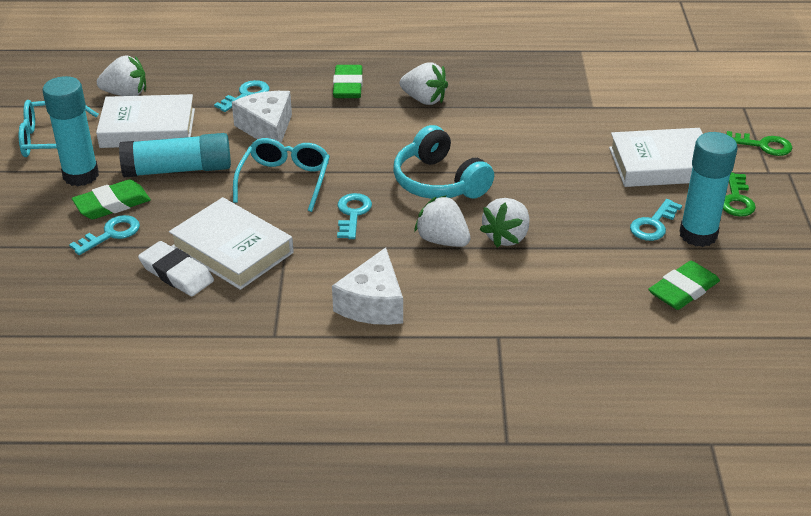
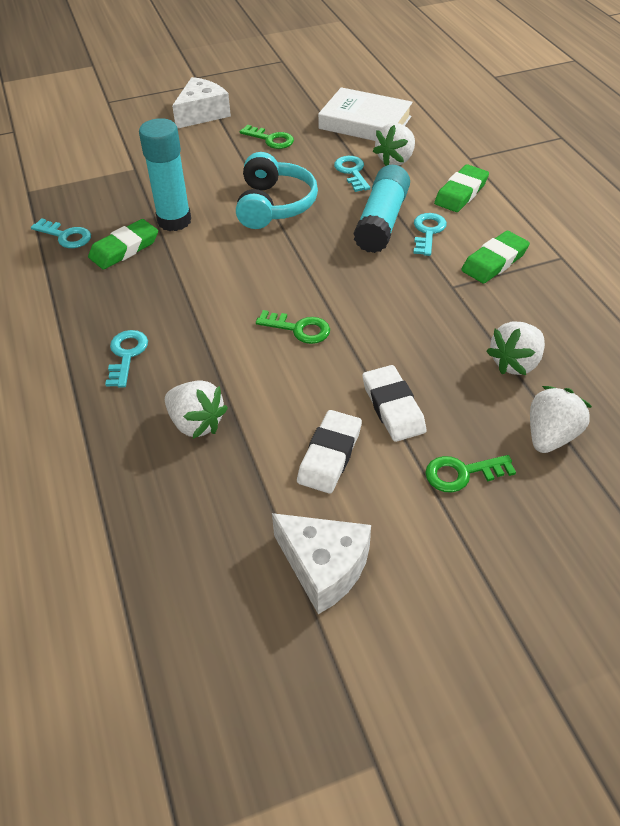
green key: [723,173,756,217] [727,131,792,156] = 2 -> [240,125,294,149] [256,310,330,344] [425,455,516,493] = 3
turquoise glasses: [19,100,99,157] [233,138,330,212] = 2 -> none = 0
turquoise glue stick: [42,76,99,186] [119,133,231,178] [679,132,737,247] = 3 -> [139,118,191,231] [353,165,410,253] = 2
white book: [96,94,195,148] [169,197,294,290] [609,128,703,187] = 3 -> [318,87,413,141] = 1
white eraser: [138,241,214,296] = 1 -> [297,410,362,494] [362,365,427,442] = 2

